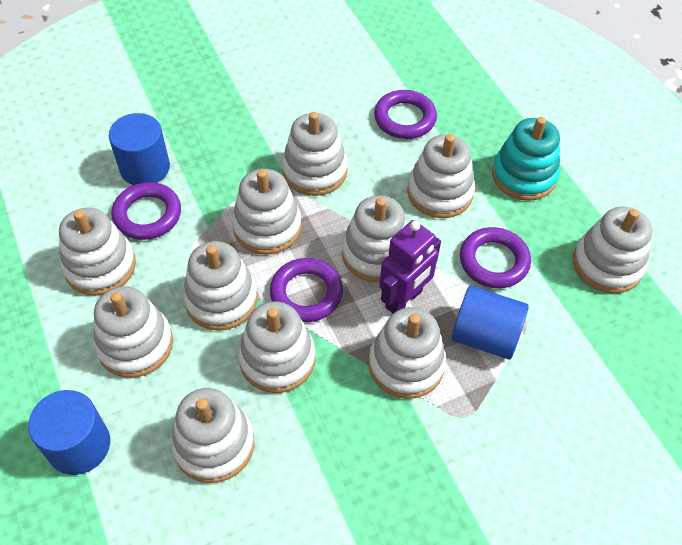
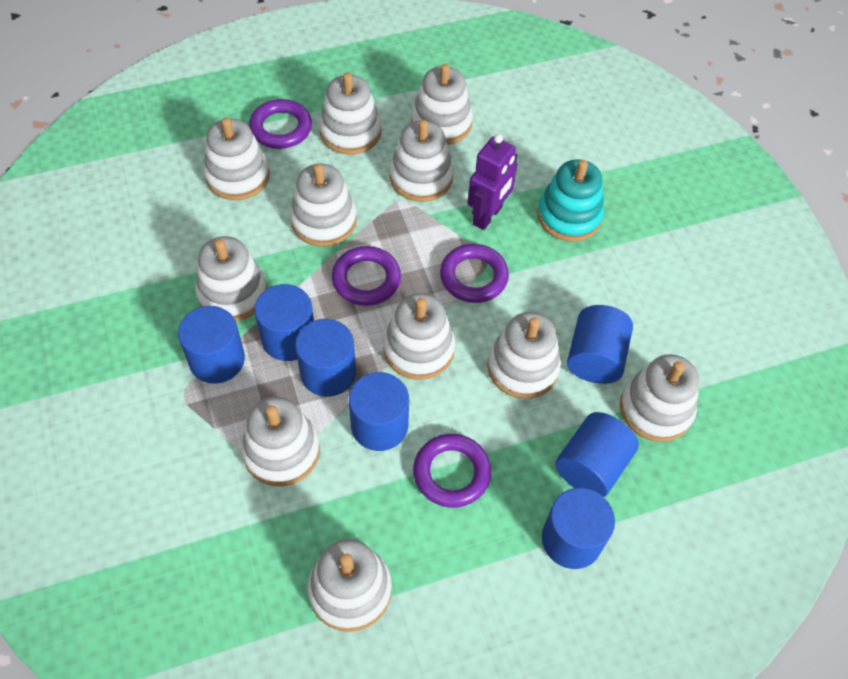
blue cylinder: [28,390,110,475] [109,113,170,185] [451,286,529,359] = 3 -> [178,306,245,384] [254,284,314,361] [295,319,356,397] [349,372,409,451] [542,488,615,569] [555,412,639,497] [567,305,633,384] = 7

